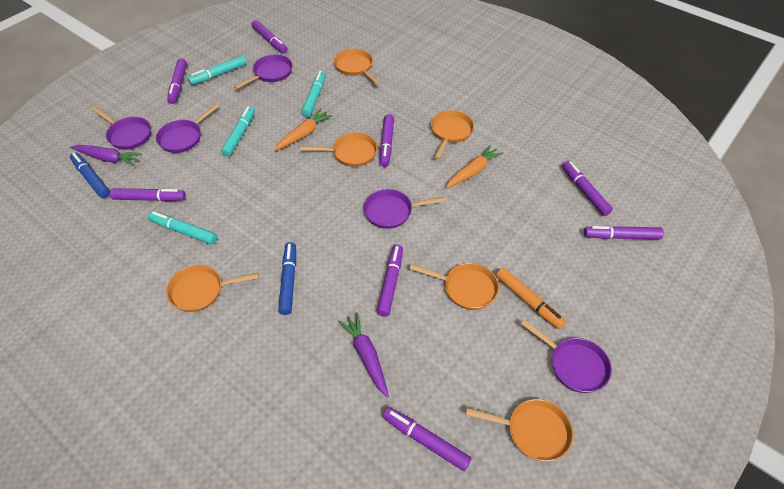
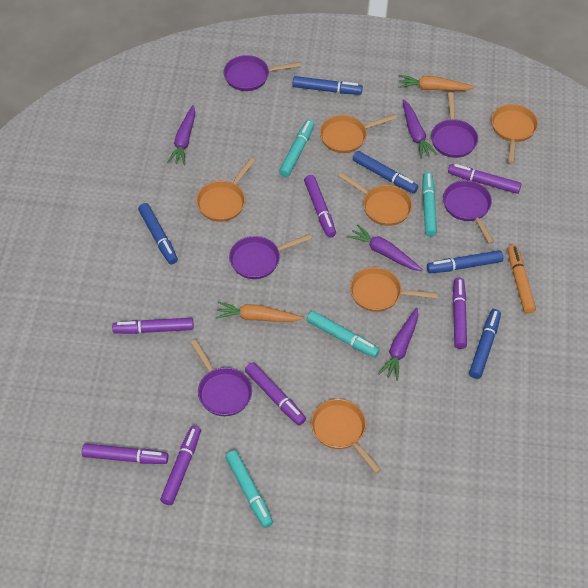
blue marker: [70,152,110,198] [278,242,296,315] = 2 -> [138,203,178,264] [292,76,363,95] [353,151,418,193] [427,250,503,273] [469,309,501,379] = 5
purple carrot: [70,145,142,166] [338,313,389,398] = 2 -> [167,105,195,165] [347,224,423,271] [378,308,418,381] [402,99,438,159] = 4
purple marker: [110,188,186,201] [167,59,187,104] [252,20,288,53] [377,244,403,317] [380,114,394,167] [383,407,471,471] [562,161,613,216] [584,226,664,239] = 8 -> [82,444,168,464] [112,318,194,334] [160,426,201,505] [245,362,306,426] [304,175,336,238] [448,164,521,194] [453,278,467,349] = 7

